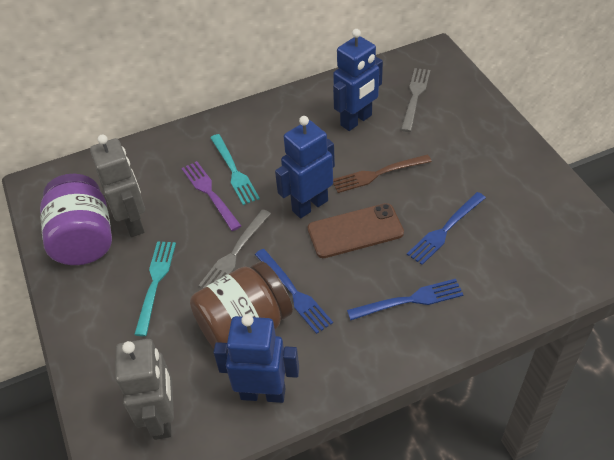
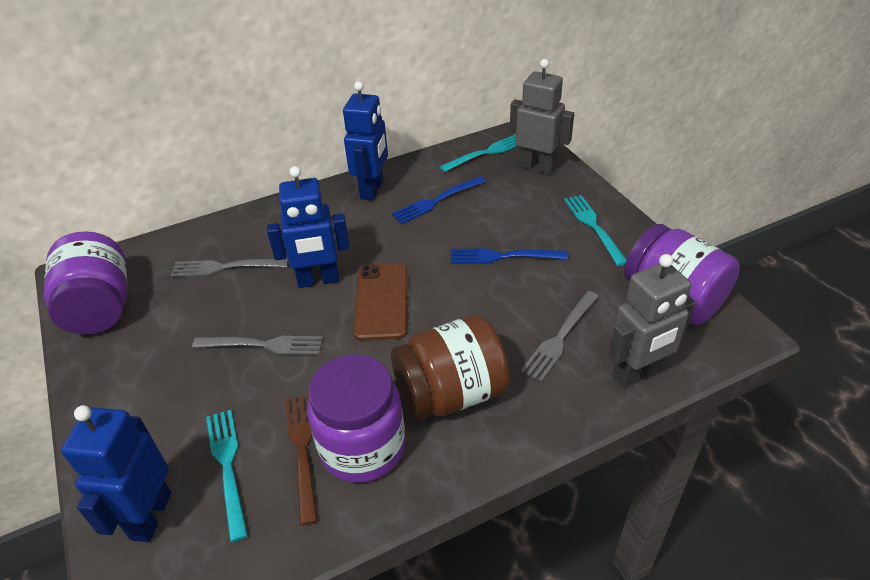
blue fork: [255,249,333,334] [347,279,464,320] [407,192,486,265] = 3 -> [392,176,486,224] [451,249,568,264] = 2
grey fork: [198,209,271,288] [401,68,430,132] = 2 -> [171,259,288,277] [192,336,323,355] [521,291,599,382] = 3
purple fork: [181,161,241,231] = 1 -> none = 0
purple jar: [40,174,112,265] = 1 -> [44,231,127,335] [307,354,405,483] [624,224,740,325] = 3
turquoise fork: [134,241,176,336] [210,134,260,205] = 2 -> [206,410,248,542] [440,134,517,172] [564,195,627,266] = 3

